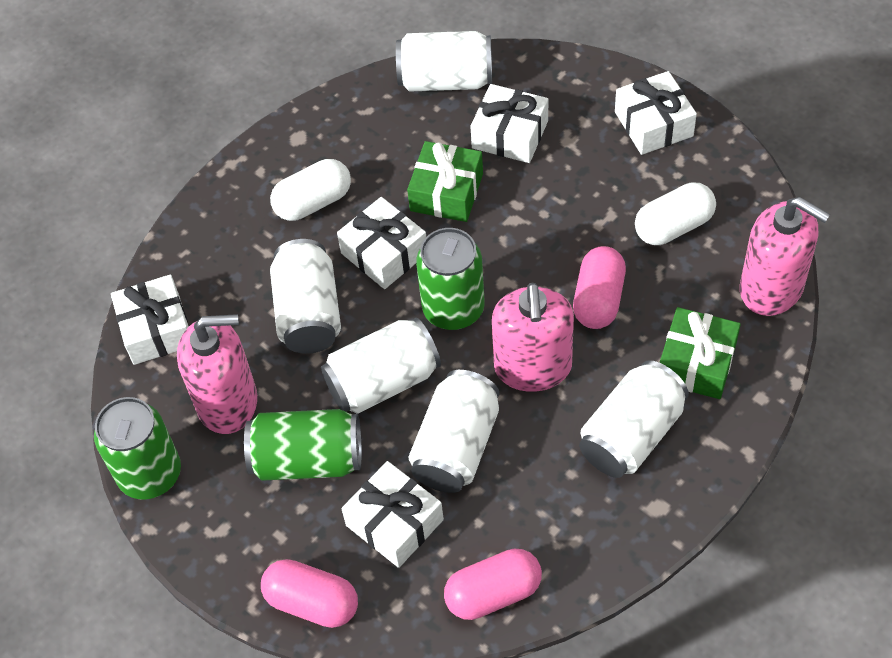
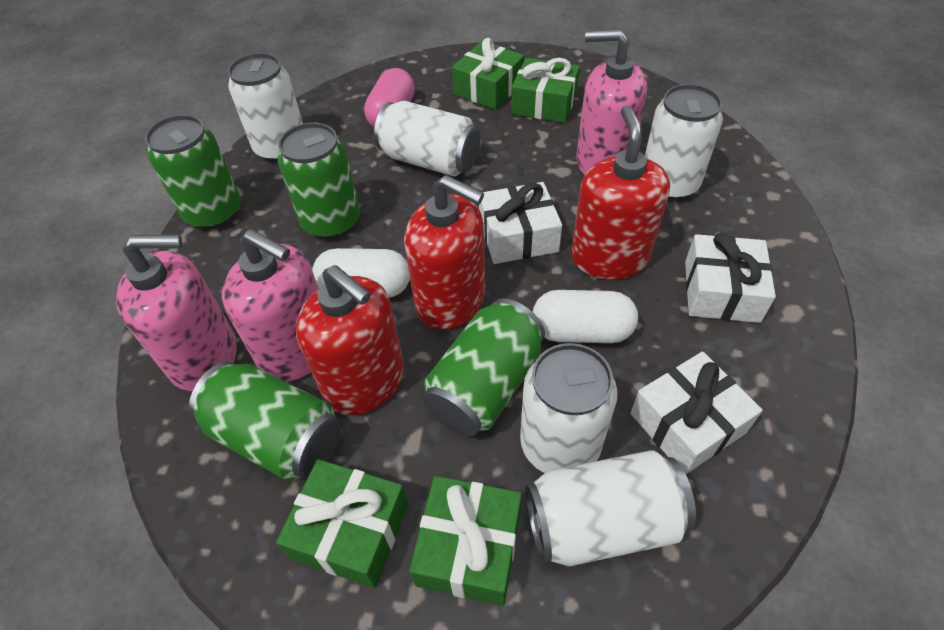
green can: [94,397,181,500] [244,409,362,481] [416,228,485,330] = 3 -> [145,115,241,230] [189,361,341,481] [278,123,360,239] [423,298,545,436] = 4
green gift: [407,141,483,222] [659,307,741,399] = 2 -> [276,459,408,588] [409,476,522,606] [452,38,524,110] [511,58,580,123] = 4
pink capsule: [261,559,358,628] [444,549,542,620] [573,246,626,329] = 3 -> [364,68,415,127] = 1
red soap dispenser: none = 0 -> [296,265,404,415] [404,175,485,330] [571,105,670,279] = 3
white gift: [111,274,189,365] [337,197,426,289] [341,461,444,568] [470,84,548,163] [615,71,697,155] = 5 -> [479,182,562,264] [631,352,763,474] [685,233,776,323] = 3

